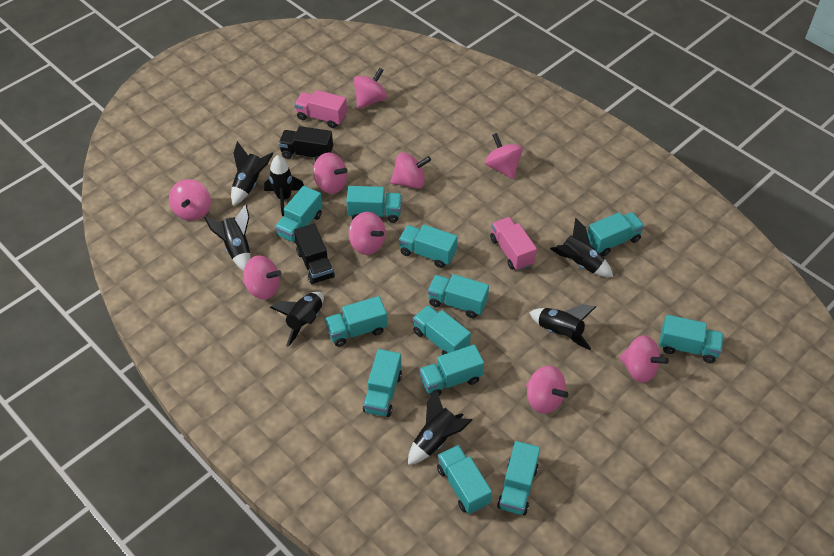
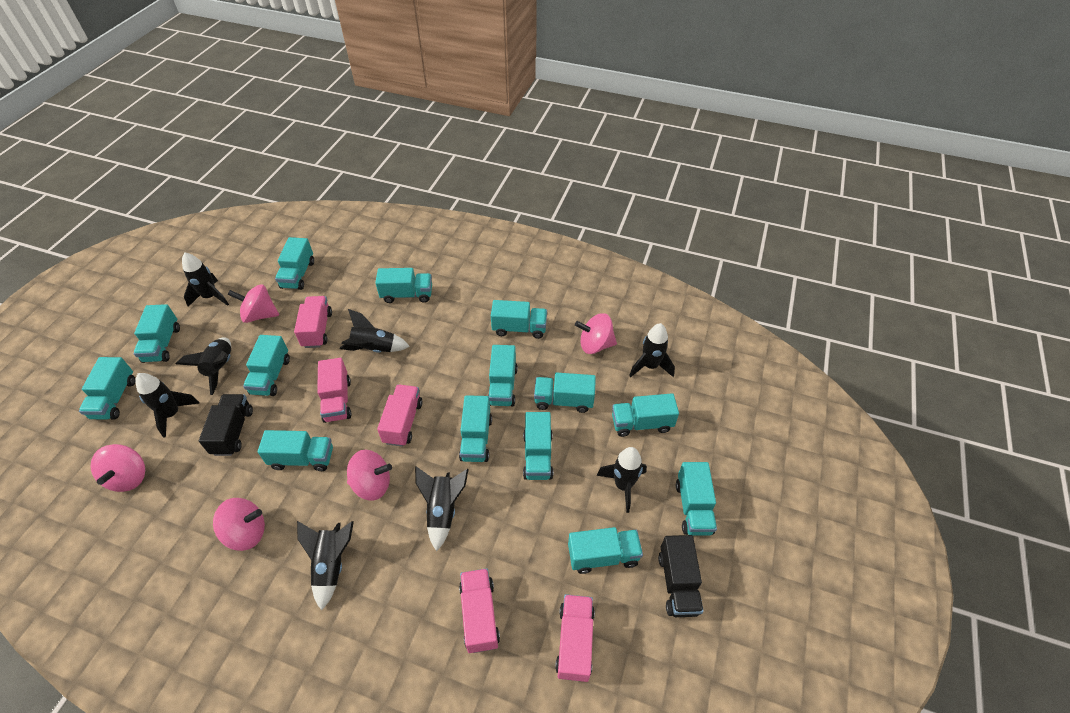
black rocket: [204,204,251,271] [231,141,274,206] [264,155,304,216] [270,291,324,347] [408,389,472,465] [529,304,596,350] [550,218,613,277] = 7 -> [135,373,200,438] [176,337,231,395] [182,252,229,307] [297,521,354,611] [340,309,410,353] [415,466,469,551] [596,447,647,513] [629,323,675,377] = 8
pink spinning top: [169,179,211,221] [243,255,282,300] [313,153,348,194] [349,212,386,255] [353,68,387,109] [390,152,431,189] [485,133,523,179] [526,366,569,414] [619,335,669,383] = 9 -> [90,444,145,492] [213,498,265,551] [227,284,279,323] [347,450,392,501] [575,313,617,354] = 5
pink truck: [294,90,347,128] [490,217,537,271] = 2 -> [294,296,332,348] [317,358,351,423] [377,385,423,447] [459,568,500,653] [555,594,595,682] = 5
turquoise truck: [275,186,323,244] [325,296,387,347] [346,186,402,223] [363,349,402,417] [399,225,457,268] [413,305,471,355] [419,344,484,396] [428,274,489,318] [437,445,492,514] [497,441,540,515] [587,212,644,256] [659,315,724,363] = 12 -> [79,357,135,420] [133,304,180,363] [243,335,290,396] [258,430,333,471] [275,237,314,290] [375,268,432,303] [459,395,492,462] [488,345,518,406] [491,300,547,339] [523,412,553,480] [534,372,596,413] [568,527,643,574] [612,393,679,437] [676,462,717,536] = 14

